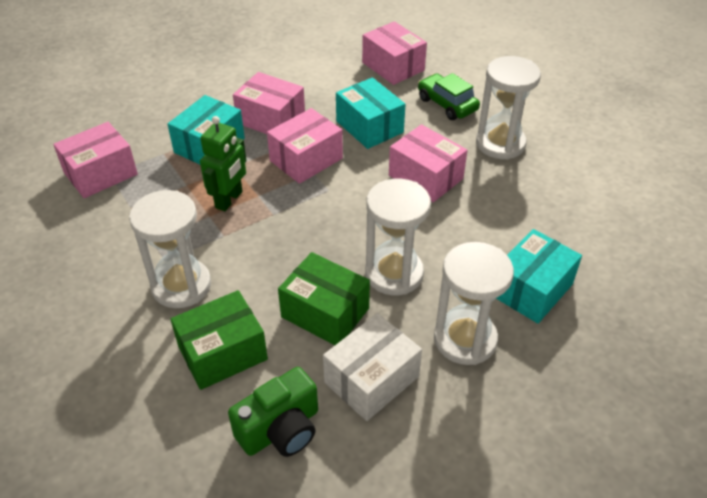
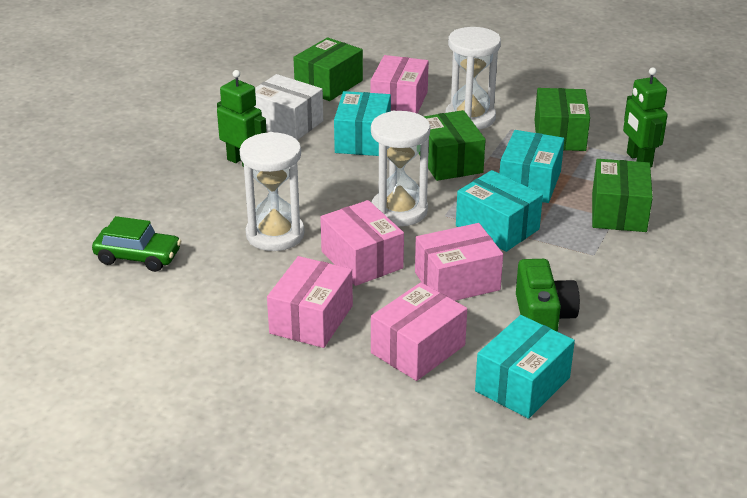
green box: [170,290,268,390] [278,252,370,345] = 2 -> [293,37,363,101] [419,110,486,181] [535,88,590,151] [592,159,653,232] = 4
green robot: [200,116,246,211] = 1 -> [217,70,267,167] [623,67,667,168] = 2
turquoise box: [168,95,245,164] [336,77,406,149] [496,229,582,324] = 3 -> [334,91,391,156] [456,170,543,252] [475,315,575,419] [499,130,564,203] = 4
white hourglass: [129,190,211,308] [365,179,431,295] [434,242,514,365] [476,56,541,160] = 4 -> [240,132,305,251] [371,111,430,226] [445,27,501,130] = 3

